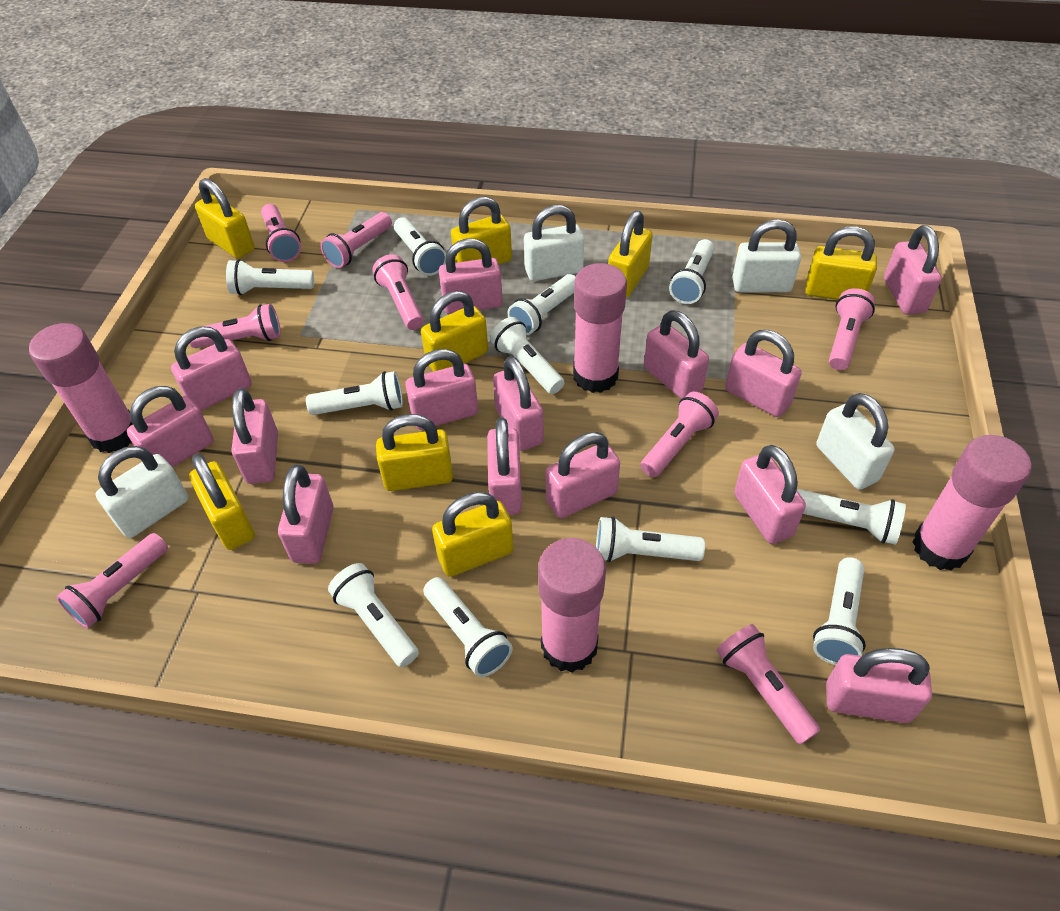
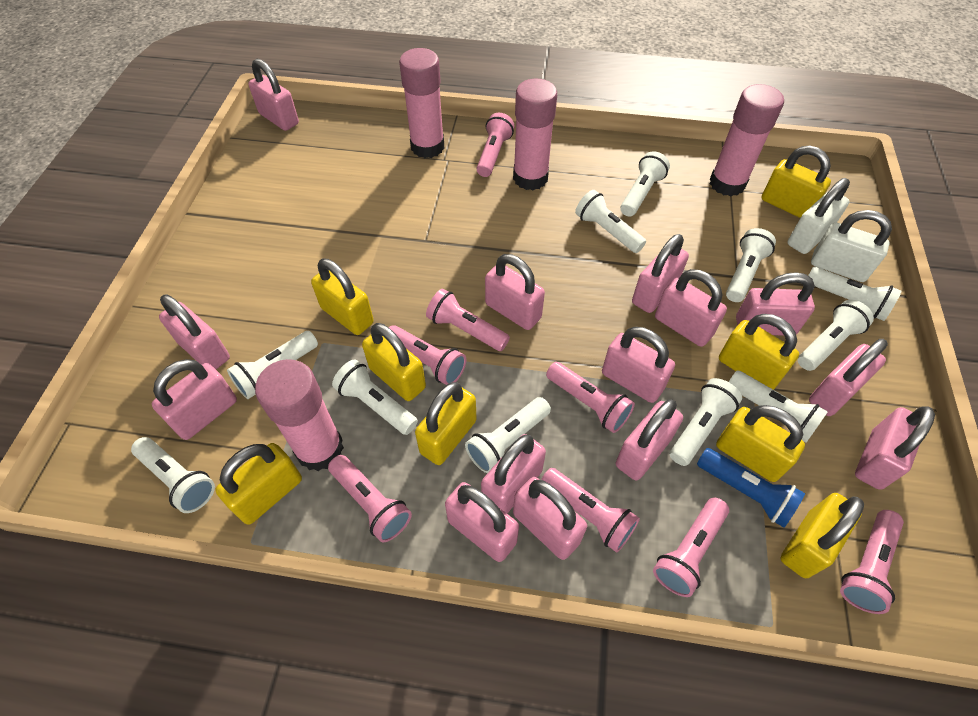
blue flashlight: none = 0 -> [697,448,805,527] = 1
white padlock: [95,446,188,538] [524,205,584,281] [732,219,801,293] [816,393,895,490] = 4 -> [787,178,850,254] [811,210,892,282] = 2

